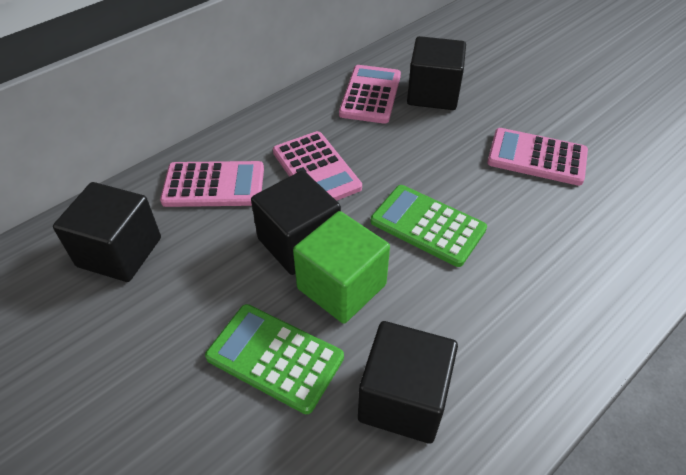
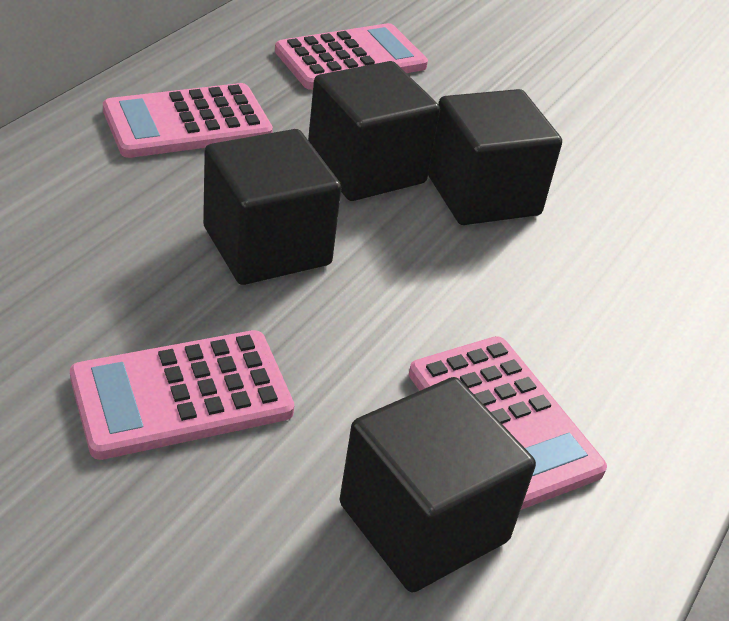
green calculator: [205,304,344,414] [371,185,487,267] = 2 -> none = 0
green cube: [293,211,390,323] = 1 -> none = 0

